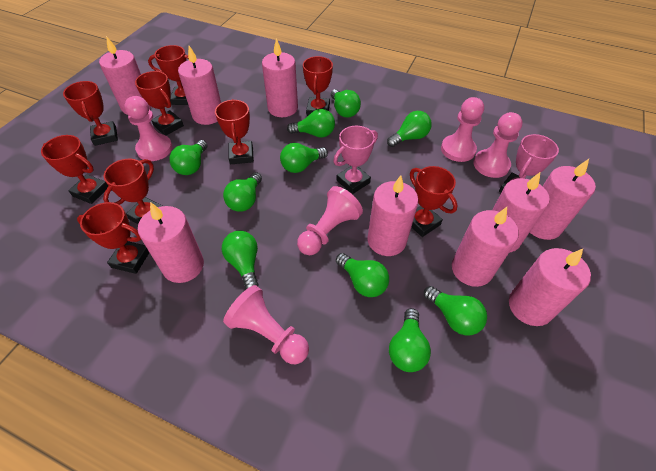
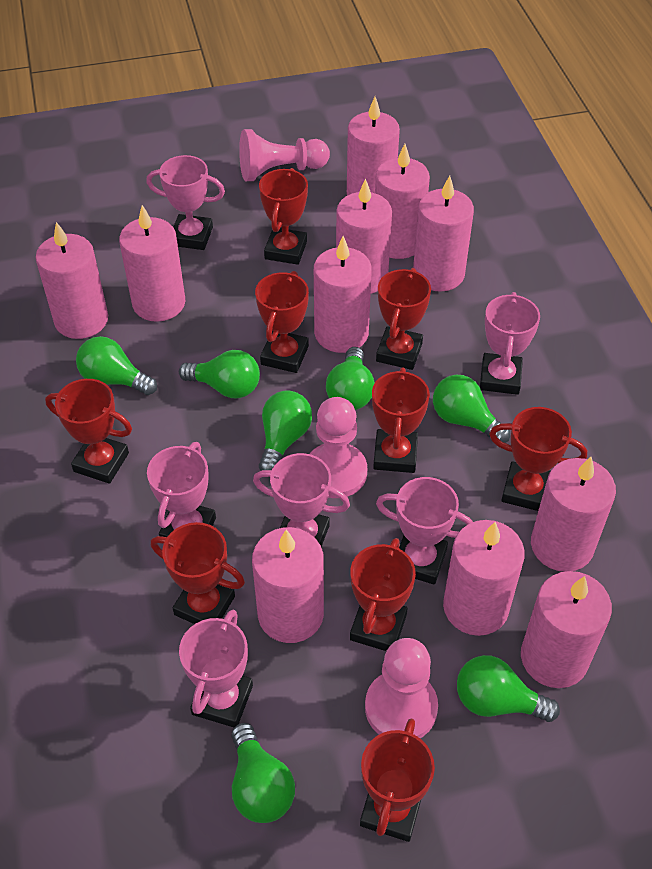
green light bulb: [169,140,208,175] [222,230,259,289] [223,172,262,212] [280,143,328,173] [287,109,335,138] [331,89,361,117] [336,253,389,297] [387,111,432,147] [389,308,431,372] [424,286,487,335] = 10 -> [76,336,157,395] [179,350,260,398] [231,723,295,823] [259,390,312,471] [326,347,375,410] [433,375,510,443] [457,655,560,722] = 7
pink candle: [99,36,151,115] [138,202,204,283] [178,46,221,125] [262,38,298,117] [367,175,418,256] [452,207,519,287] [493,172,550,253] [509,248,591,326] [530,159,596,240] = 9 -> [35,222,108,339] [119,205,185,322] [252,527,324,643] [314,236,372,353] [336,178,392,294] [347,97,400,196] [375,144,430,259] [413,176,474,292] [443,520,525,636] [521,571,612,688] [531,457,616,572] = 11
pink pawn: [124,96,173,161] [223,285,309,364] [297,186,363,255] [441,97,484,162] [474,112,523,178] = 5 -> [239,129,330,181] [310,397,367,498] [365,638,438,738] = 3
pink trophy: [333,126,378,194] [499,134,559,192] = 2 -> [146,155,225,250] [147,442,216,537] [179,610,253,727] [253,453,350,547] [376,477,473,585] [480,292,540,395] = 6

